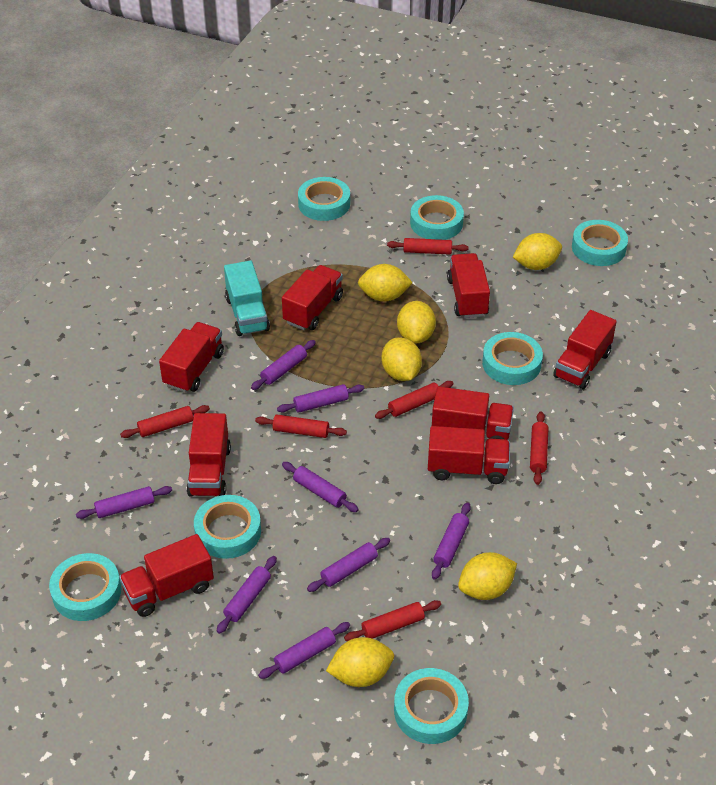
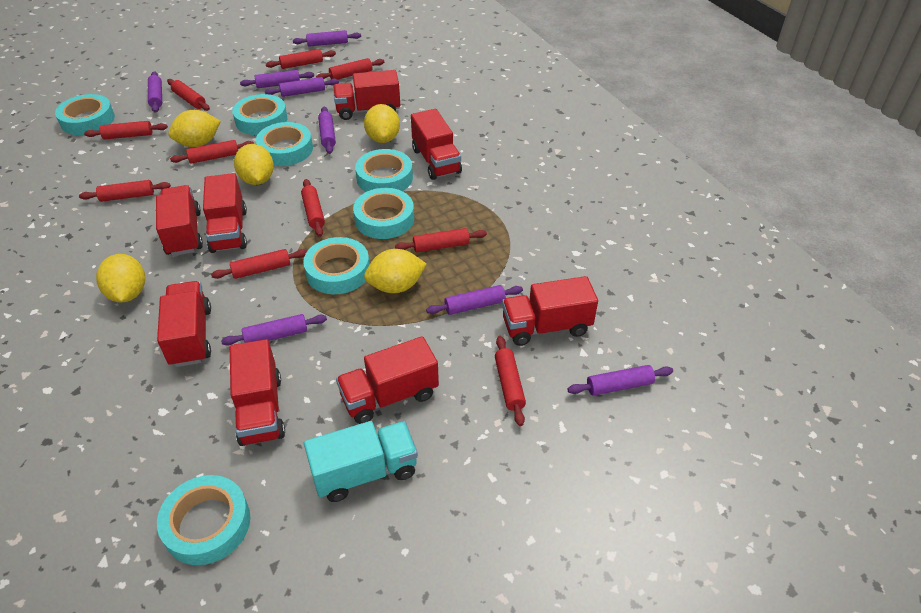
red rolling pin: [120,405,210,438] [255,414,347,438] [344,600,441,641] [375,381,454,419] [387,238,469,255] [530,412,548,485] = 6 -> [79,180,171,202] [84,121,168,139] [167,79,210,111] [170,140,254,164] [211,249,307,279] [266,49,336,69] [301,179,325,237] [316,58,384,79] [395,228,487,252] [495,336,526,426] = 10
yellow lemon: [326,637,394,687] [358,264,413,302] [382,337,422,381] [397,301,436,343] [458,552,517,600] [513,233,562,270] = 6 -> [96,254,145,303] [168,110,221,147] [234,144,274,185] [364,104,400,143] [364,249,427,293] = 5

